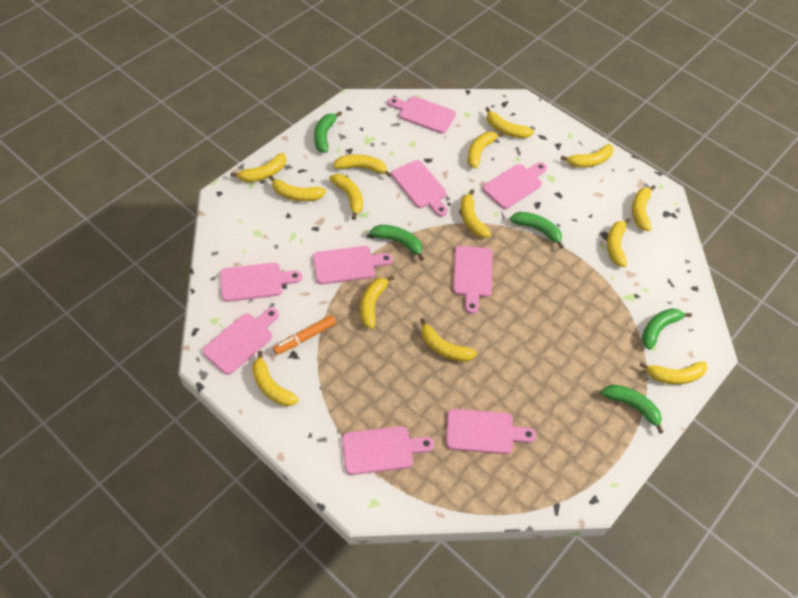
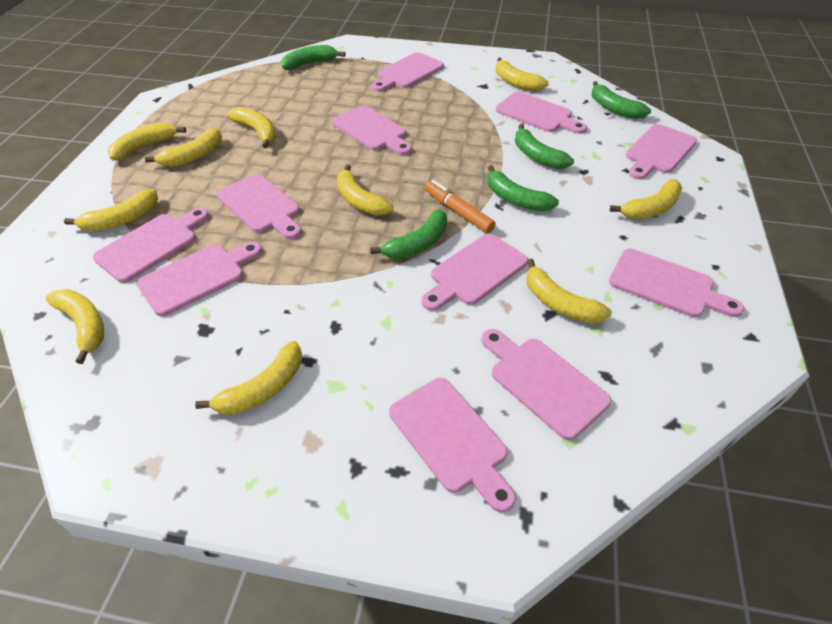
pink cutting board: [202,308,279,375] [220,263,302,302] [313,246,393,284] [342,426,434,475] [388,96,456,134] [392,160,448,217] [446,409,536,454] [453,246,492,314] [483,162,547,209] = 9 -> [93,207,209,283] [137,242,262,316] [217,174,302,239] [332,105,412,155] [372,52,444,92] [389,378,516,512] [421,234,528,311] [481,329,611,440] [496,92,587,134] [609,249,744,317] [626,124,697,179] = 11
yellow banana: [230,153,286,182] [252,351,299,406] [269,175,326,201] [329,174,363,220] [333,154,391,177] [360,275,395,329] [420,318,477,362] [461,189,491,238] [467,132,504,169] [485,107,534,138] [561,144,614,168] [607,218,631,267] [632,185,656,231] [639,361,707,384] = 14 -> [45,289,104,364] [64,189,158,231] [107,122,186,160] [145,128,222,167] [195,341,302,415] [227,107,276,148] [337,164,393,215] [496,58,549,91] [526,259,612,323] [610,179,682,219] = 10

